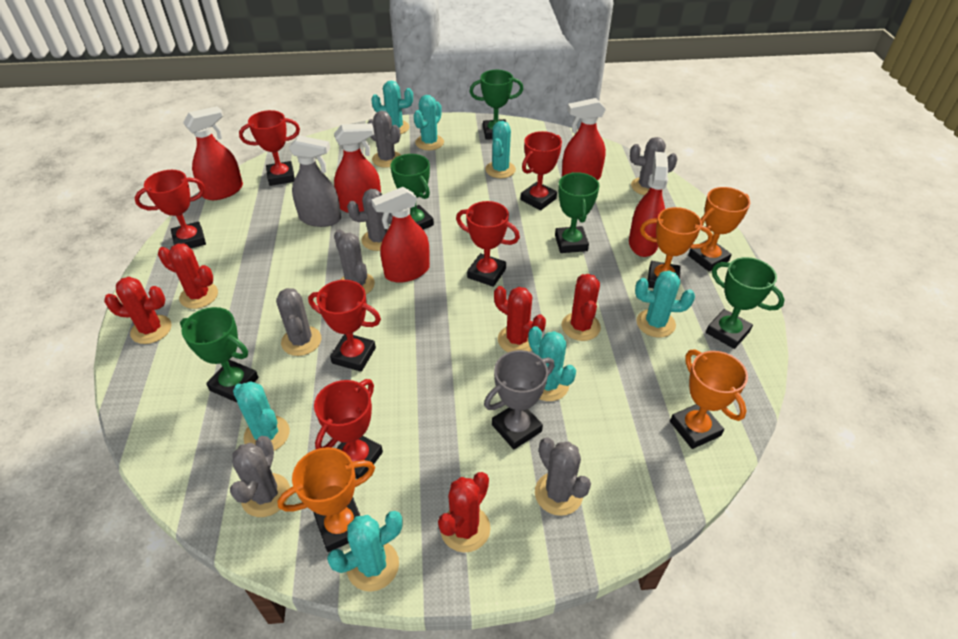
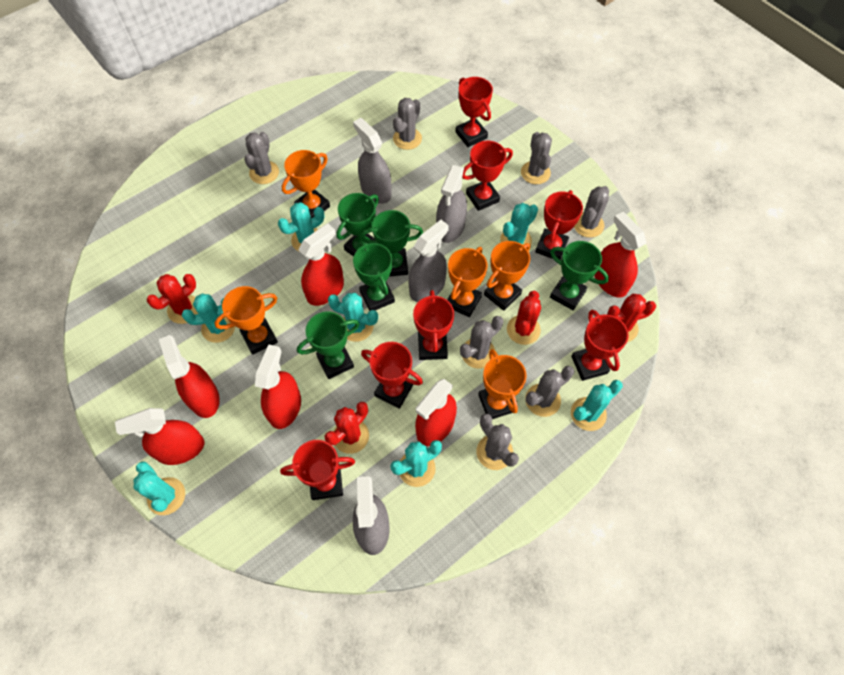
grey spray bottle: [289,135,341,227] = 1 -> [353,118,392,204] [353,476,390,555] [408,220,449,302] [436,165,467,243] = 4
grey trophy: [484,350,554,449] = 1 -> none = 0
orange trophy: [277,447,375,552] [640,207,713,288] [670,349,748,449] [688,187,750,271] = 4 -> [215,286,278,355] [282,150,330,218] [447,247,488,317] [478,349,527,419] [484,241,530,311] = 5
red cactus: [104,277,172,344] [158,244,218,309] [438,472,490,552] [494,286,546,352] [562,274,601,341] = 5 -> [147,274,198,324] [324,402,369,454] [507,291,541,345] [607,294,656,342] = 4
red spray bottle: [183,106,243,200] [334,123,381,213] [371,187,430,283] [562,98,606,180] [629,152,668,257] = 5 -> [115,408,204,465] [159,335,220,418] [255,344,301,429] [299,224,344,306] [415,379,457,446] [594,212,646,297] = 6
red trophy: [134,170,206,248] [239,110,300,186] [308,280,381,372] [314,379,383,479] [456,201,520,287] [520,131,562,210] = 6 -> [280,440,355,500] [361,342,423,409] [413,290,454,360] [455,77,493,147] [462,141,513,211] [535,190,583,260] [571,309,629,381] = 7

